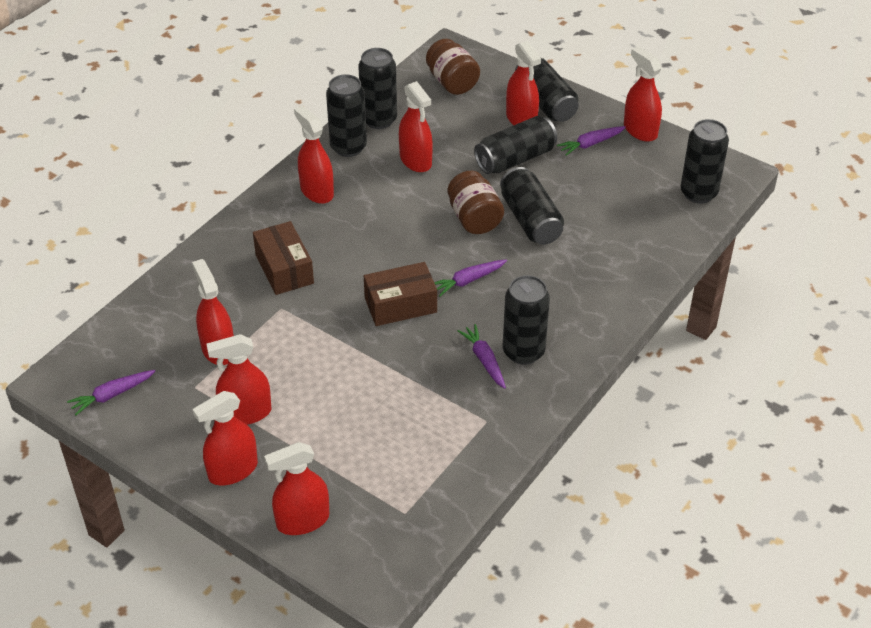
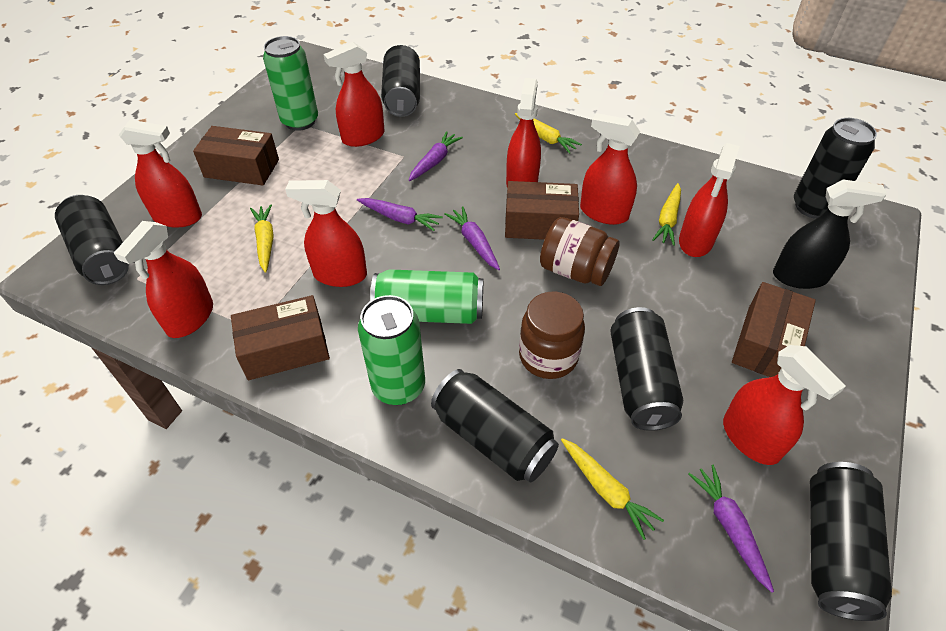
black can: [326,74,367,157] [358,48,397,129] [474,116,557,174] [500,167,564,245] [503,275,550,365] [515,58,579,122] [680,119,729,203] = 7 -> [55,195,129,285] [381,45,420,117] [431,369,559,483] [610,307,683,431] [794,118,877,219] [810,462,892,621] = 6
black spray bottle: none = 0 -> [773,179,887,289] = 1
brown box: [253,221,314,295] [364,262,437,326] = 2 -> [193,126,279,185] [231,295,330,380] [505,181,579,240] [732,282,816,377] = 4
green can: none = 0 -> [263,36,318,131] [358,295,425,405] [370,269,483,324] = 3
yellow carrot: none = 0 -> [250,204,274,273] [515,113,582,154] [561,438,664,540] [652,183,681,246] = 4

